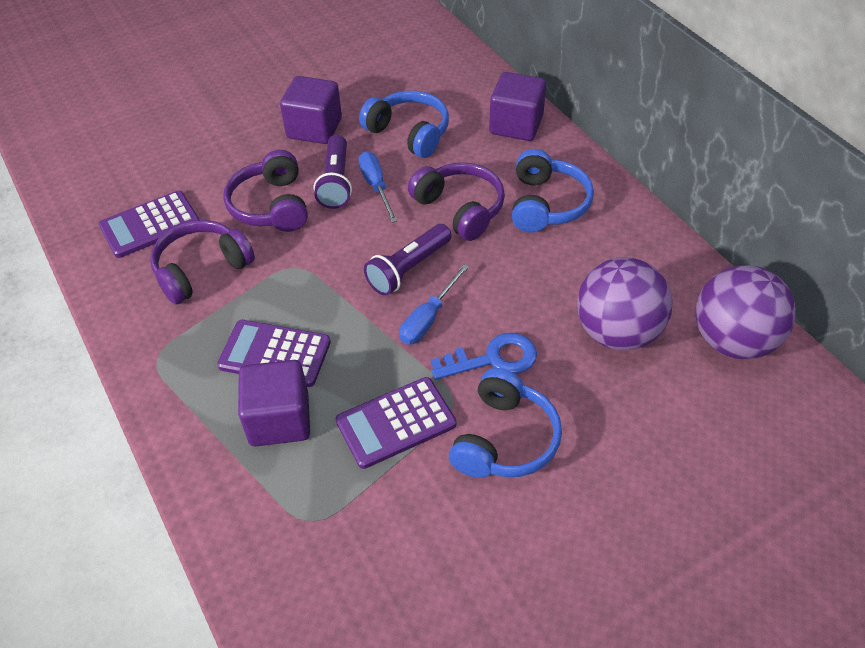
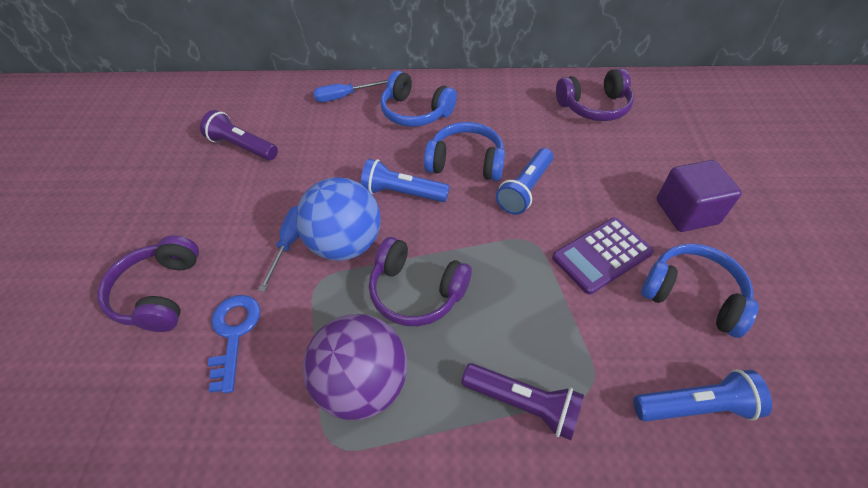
blue ball: none = 0 -> [296,177,381,261] = 1
blue flashlight: none = 0 -> [361,159,450,202] [496,148,553,215] [634,369,772,422] = 3
purple ball: [577,257,673,350] [696,265,796,359] = 2 -> [303,314,407,420] = 1
purple calculator: [99,191,199,258] [217,320,331,387] [336,377,456,469] = 3 -> [552,217,654,294] = 1
purple cube: [238,360,310,447] [280,76,342,144] [489,72,546,141] = 3 -> [657,160,742,232] = 1

